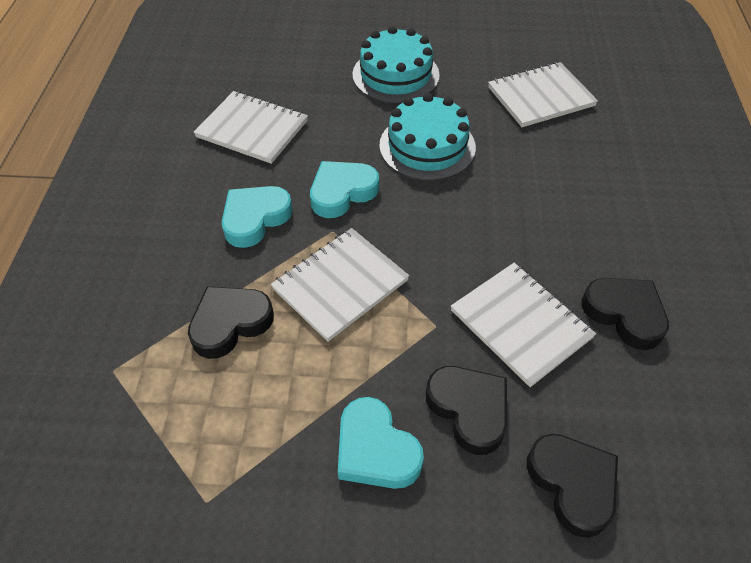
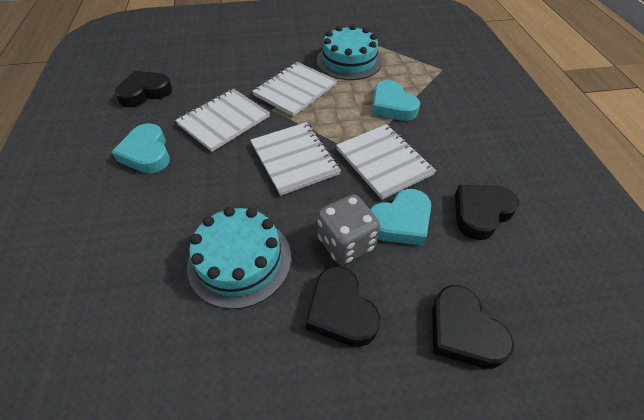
grey dice: none = 0 -> [317,194,380,265] = 1

